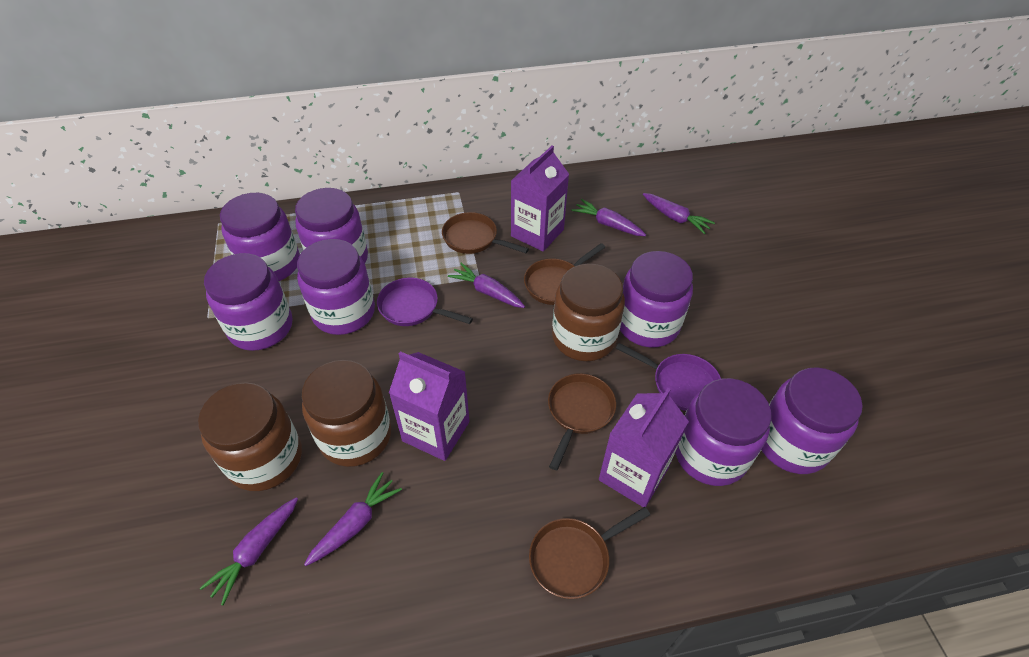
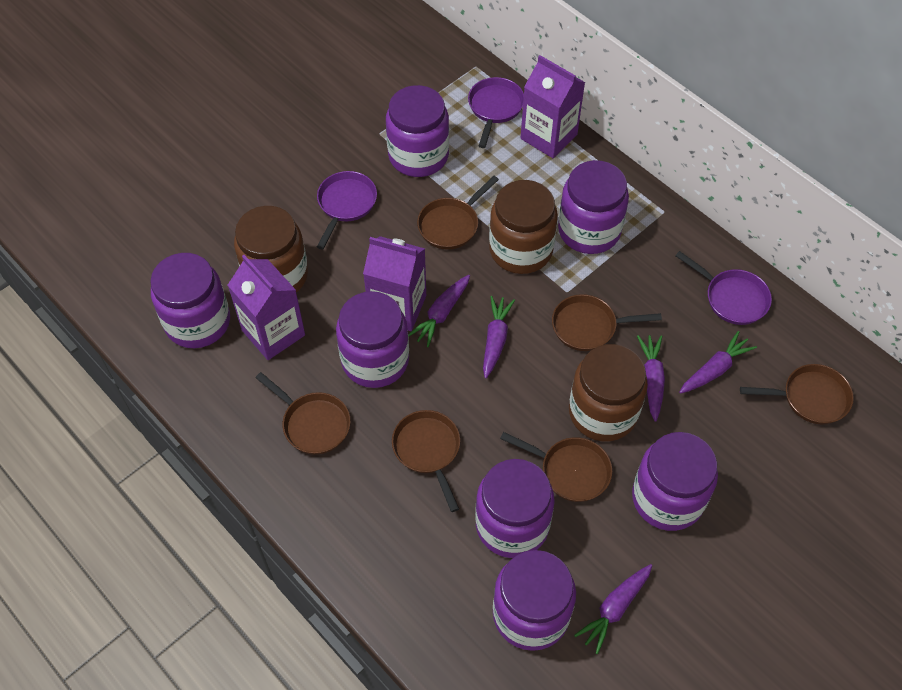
brown pan: [442,212,529,254] [524,243,605,305] [529,507,650,599] [548,373,616,470] = 4 -> [256,372,351,455] [392,410,460,512] [417,176,499,249] [500,432,612,502] [552,294,662,351] [740,364,854,424] = 6
purple pan: [377,278,473,326] [616,343,721,411] = 2 -> [317,171,377,249] [468,77,524,148] [675,251,772,325] = 3

